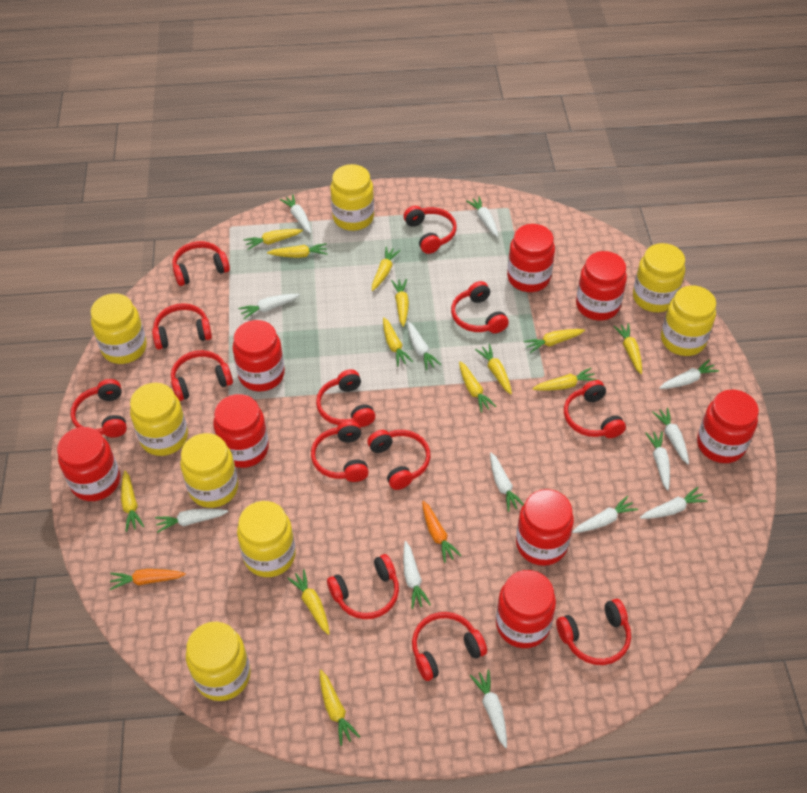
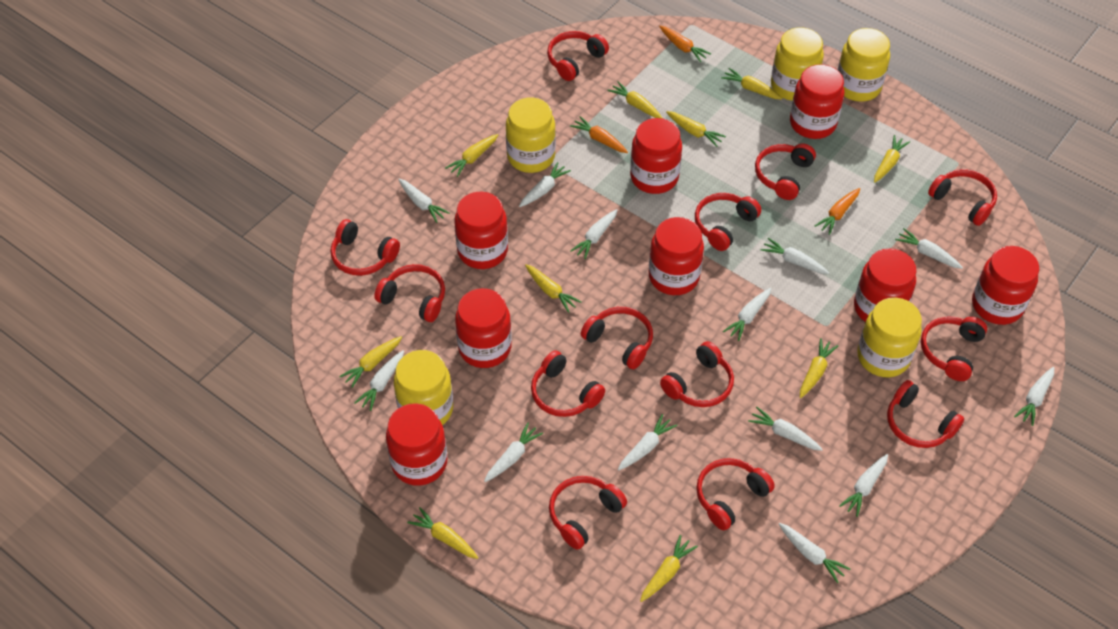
orange carrot: [110,569,186,590] [422,501,462,563] = 2 -> [570,116,628,153] [659,26,711,62] [815,188,860,235] = 3
yellow carrot: [121,471,144,532] [244,229,303,250] [267,243,327,258] [287,569,330,635] [320,670,360,746] [372,247,400,291] [383,317,413,366] [391,279,409,327] [459,361,496,412] [475,344,512,394] [523,329,585,353] [532,368,598,391] [613,323,642,374] = 13 -> [339,336,402,388] [407,507,478,559] [445,134,498,177] [525,264,582,313] [607,81,663,119] [640,535,698,602] [666,111,726,147] [721,68,782,99] [800,338,838,398] [874,135,910,183] = 10
yellow jar: [91,293,147,364] [130,383,188,456] [180,433,238,508] [186,621,251,701] [237,501,296,577] [330,164,374,231] [633,243,685,312] [661,285,716,356] = 8 -> [394,350,453,425] [506,98,556,173] [771,27,824,101] [838,28,890,102] [857,297,922,377] = 5

